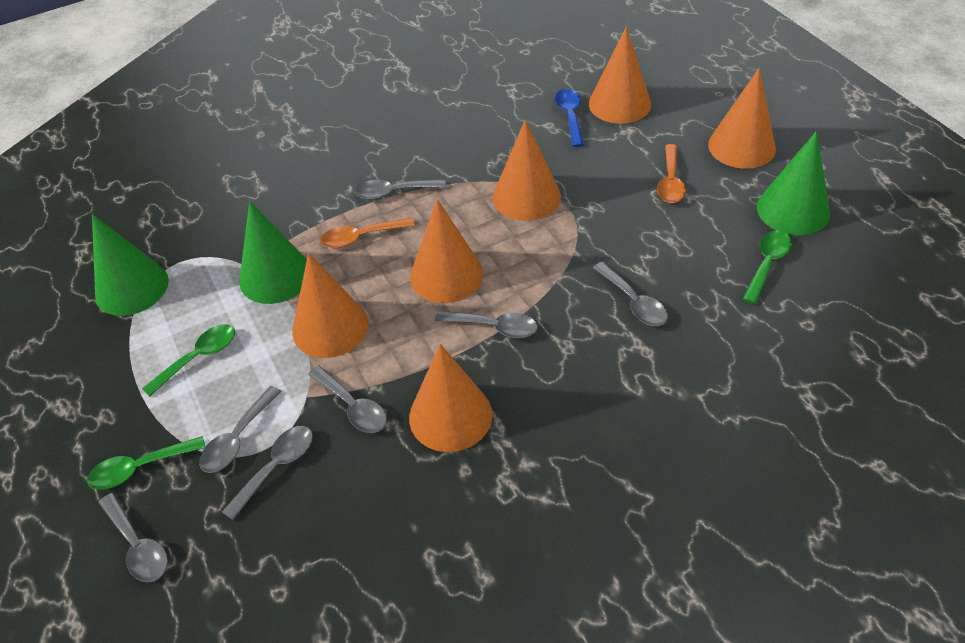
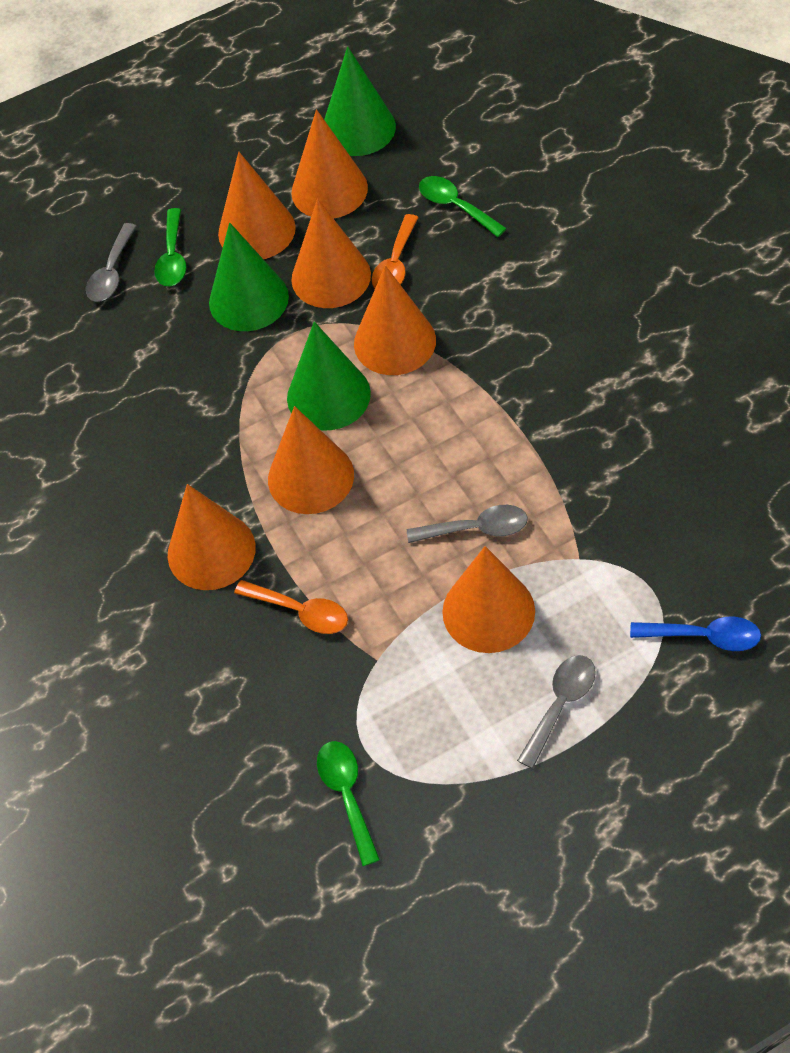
grey spoon: [99,493,168,582] [199,386,282,473] [222,426,313,520] [308,366,387,433] [355,179,446,200] [435,311,538,338] [593,262,668,326] = 7 -> [86,223,136,302] [407,505,528,543] [517,655,596,769] = 3
orange cone: [292,253,368,358] [409,344,492,452] [410,199,483,303] [493,119,561,221] [589,27,651,124] [708,68,776,169] = 6 -> [168,484,256,590] [218,152,296,259] [268,406,354,514] [291,109,368,219] [291,199,371,308] [354,265,436,375] [442,546,535,653] = 7

